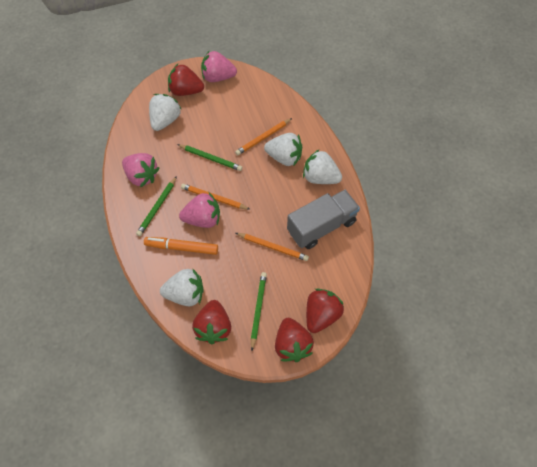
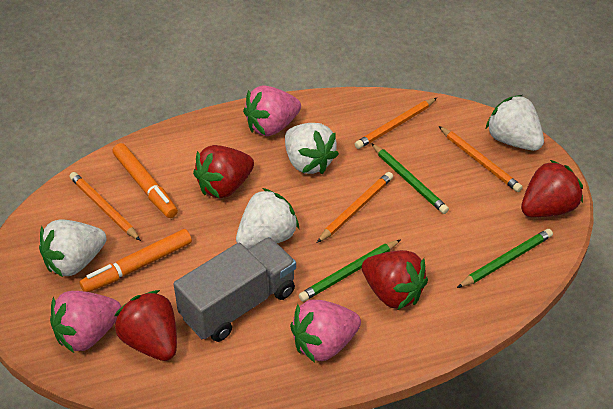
orange marker: [144,237,218,255] = 1 -> [79,229,192,292] [113,143,178,218] = 2
orange pencil: [181,184,251,210] [235,118,292,155] [236,233,309,261] = 3 -> [69,172,141,241] [317,172,393,243] [355,98,437,149] [439,126,523,192] = 4

